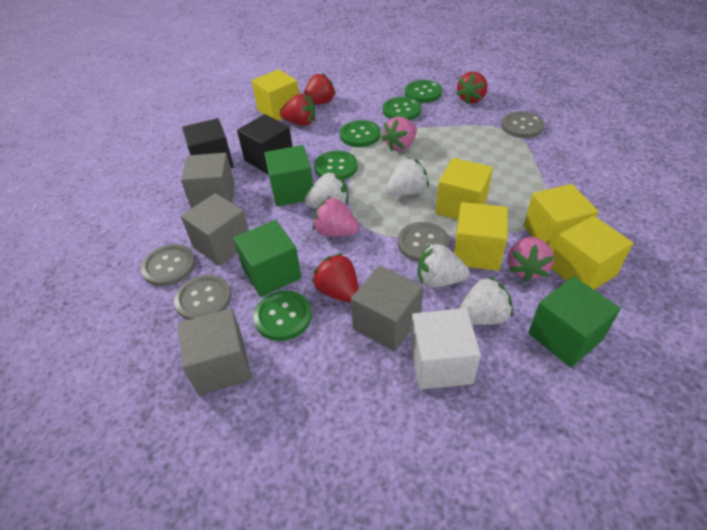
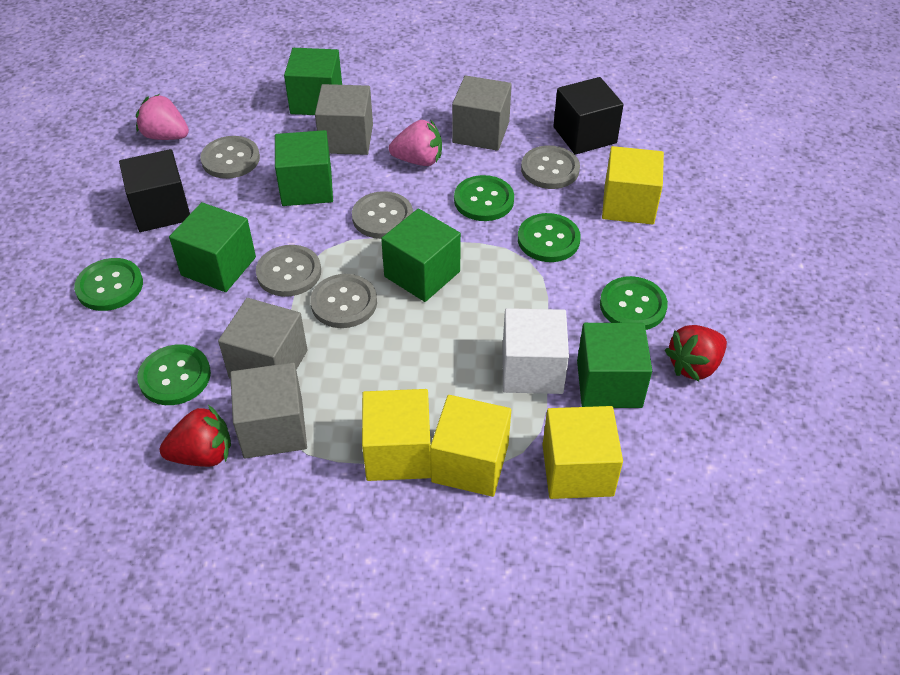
green cube: [233,220,302,297] [264,145,313,207] [528,276,621,368] = 3 -> [169,202,256,292] [275,130,333,206] [284,48,342,115] [381,208,461,302] [577,323,652,408] = 5
grey button: [141,244,196,287] [174,275,232,320] [398,222,450,262] [501,112,544,138] = 4 -> [200,136,260,179] [256,245,321,297] [310,274,377,328] [352,191,413,239] [521,145,580,189] = 5
pink strawberry: [313,196,359,236] [382,117,417,151] [508,237,554,282] = 3 -> [136,94,189,140] [389,119,442,166] = 2
red strawberry: [280,93,315,126] [303,73,336,105] [312,253,359,303] [456,72,487,104] = 4 -> [160,405,231,467] [665,325,727,381] = 2
white strawberry: [305,172,348,208] [386,157,429,196] [418,243,469,288] [459,276,513,325] = 4 -> none = 0
yellow cube: [252,69,299,121] [436,158,493,220] [454,202,508,271] [524,184,599,252] [551,215,633,290] = 5 -> [362,389,431,481] [430,395,511,497] [543,406,623,499] [602,146,664,225] = 4

